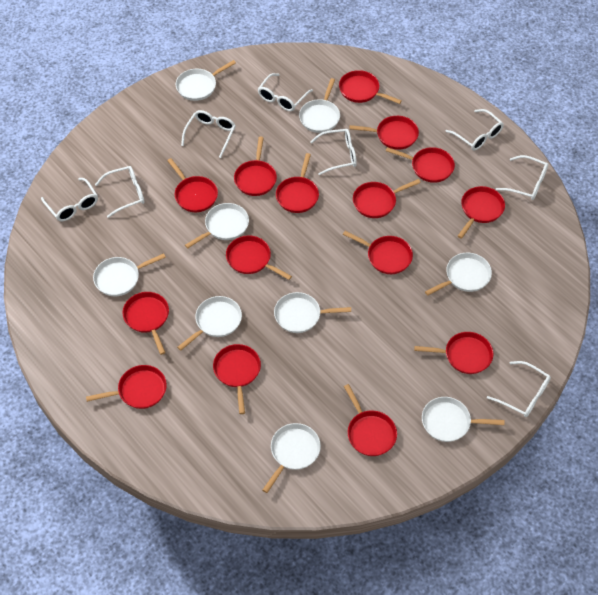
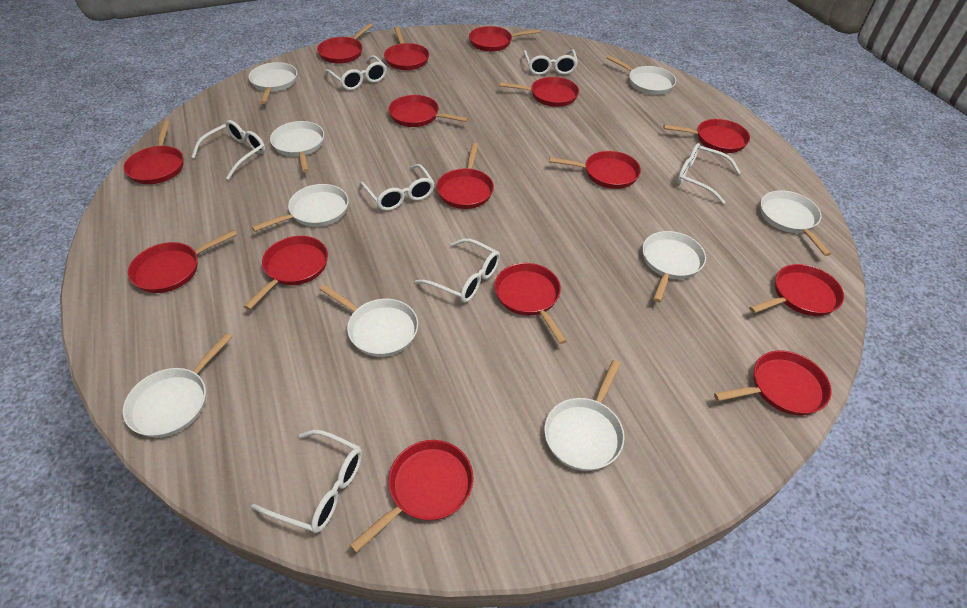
white glasses: [41,178,98,221] [95,166,144,218] [181,110,236,158] [258,73,313,111] [310,129,357,175] [446,109,504,151] [487,361,551,417] [496,155,548,200] = 8 -> [192,120,266,180] [251,430,362,533] [325,55,387,90] [360,164,435,211] [415,238,500,303] [523,50,578,75] [677,143,741,204] = 7

